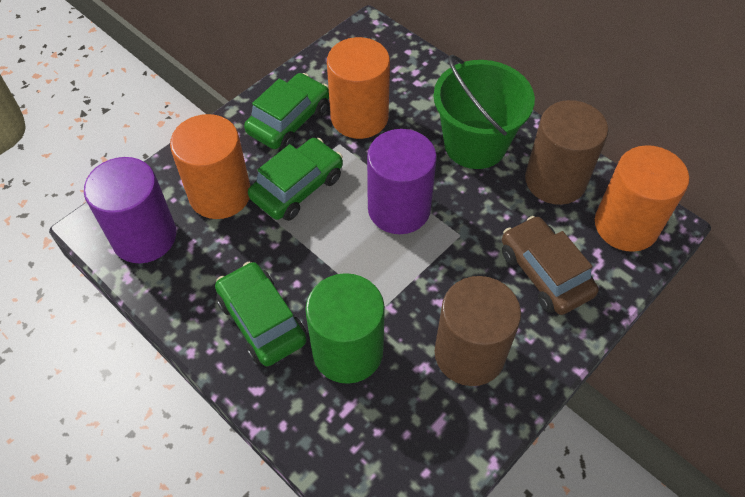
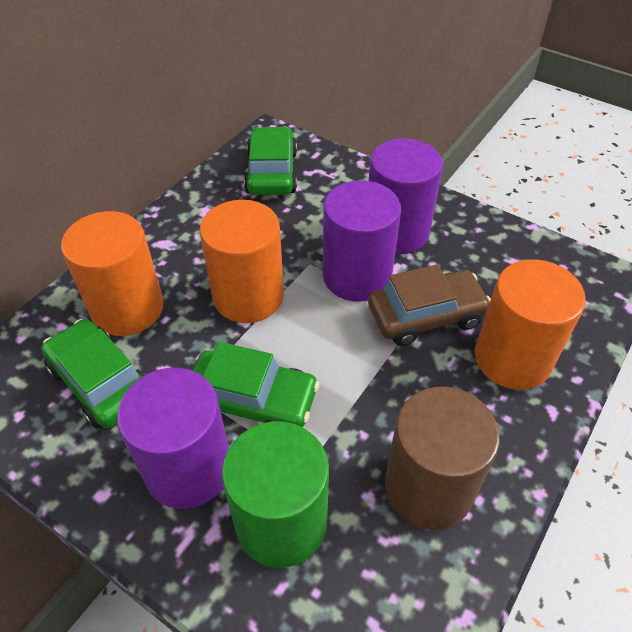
brown cylinder: [435,276,521,386] [525,100,608,205] = 2 -> [385,387,500,530] = 1
green bucket: [434,55,535,169] = 1 -> none = 0
purple cylinder: [84,157,176,263] [367,129,437,234] = 2 -> [117,368,229,509] [323,180,401,302] [369,138,443,254] = 3

